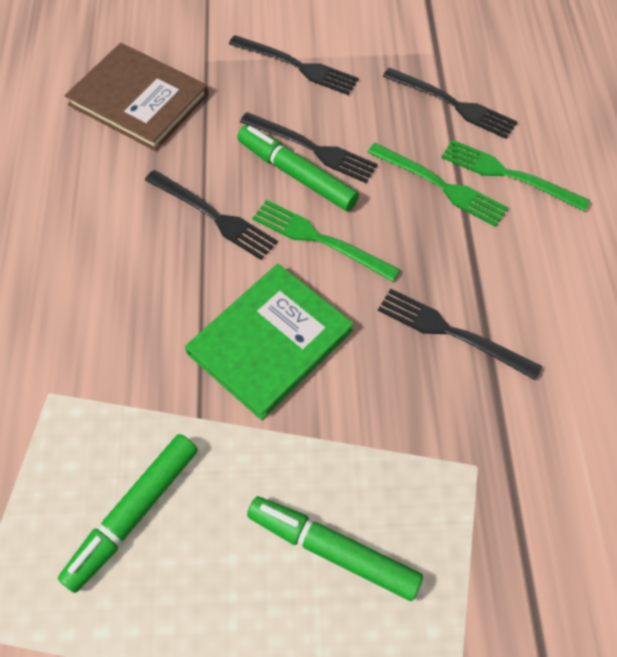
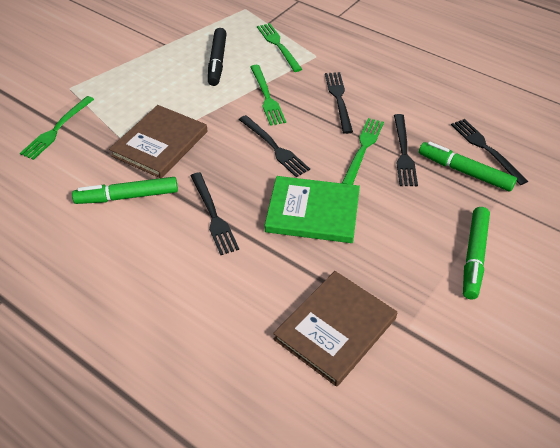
black marker: none = 0 -> [208,28,227,86] = 1
brown book: [65,43,209,151] = 1 -> [109,105,207,178] [273,271,397,387] = 2
green fork: [252,200,400,282] [368,143,508,227] [441,140,591,211] = 3 -> [20,96,94,160] [250,65,286,126] [257,23,302,72] [342,118,384,185] = 4

